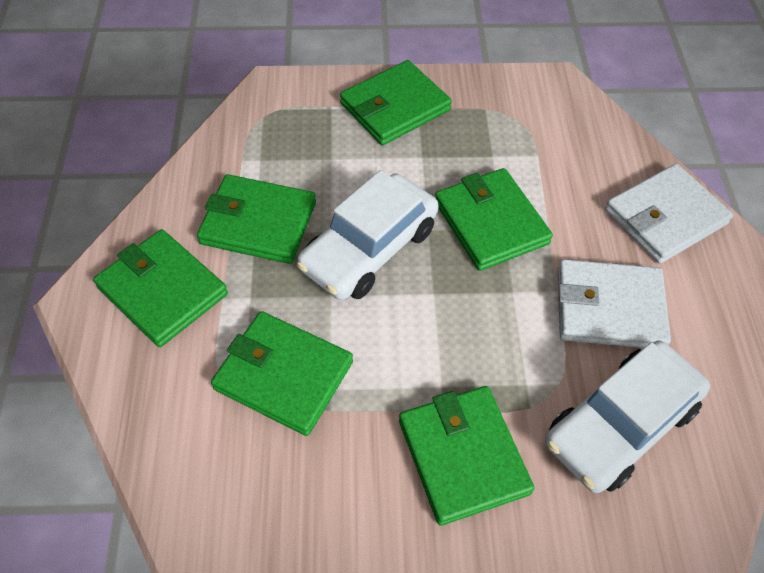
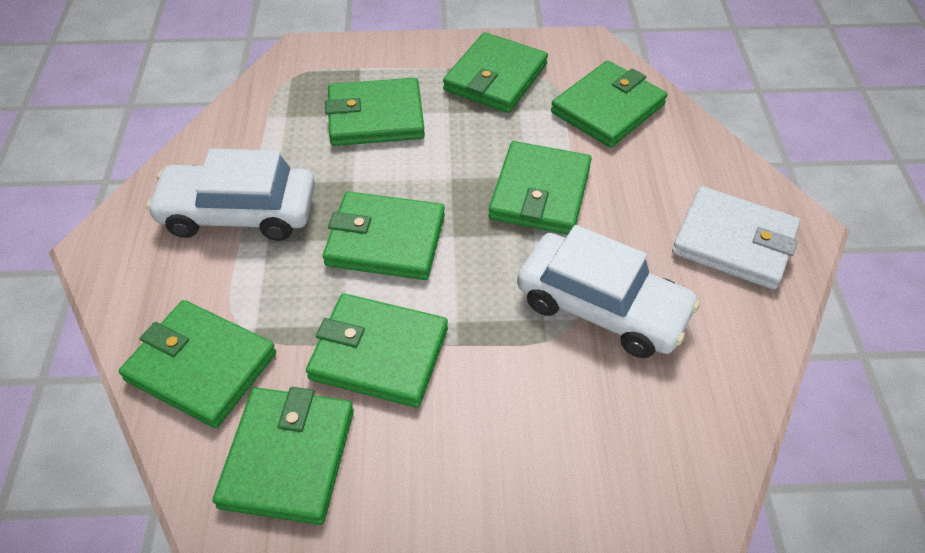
green wallet: [93,229,228,347] [197,174,316,264] [211,311,353,436] [340,60,452,145] [399,386,534,526] [435,168,553,271] = 6 -> [119,300,276,428] [213,387,354,525] [306,294,448,408] [323,191,445,280] [325,78,425,146] [443,32,548,113] [489,141,591,235] [551,60,667,148] = 8
white wallet: [558,259,671,348] [605,164,733,264] = 2 -> [672,186,800,290] = 1

